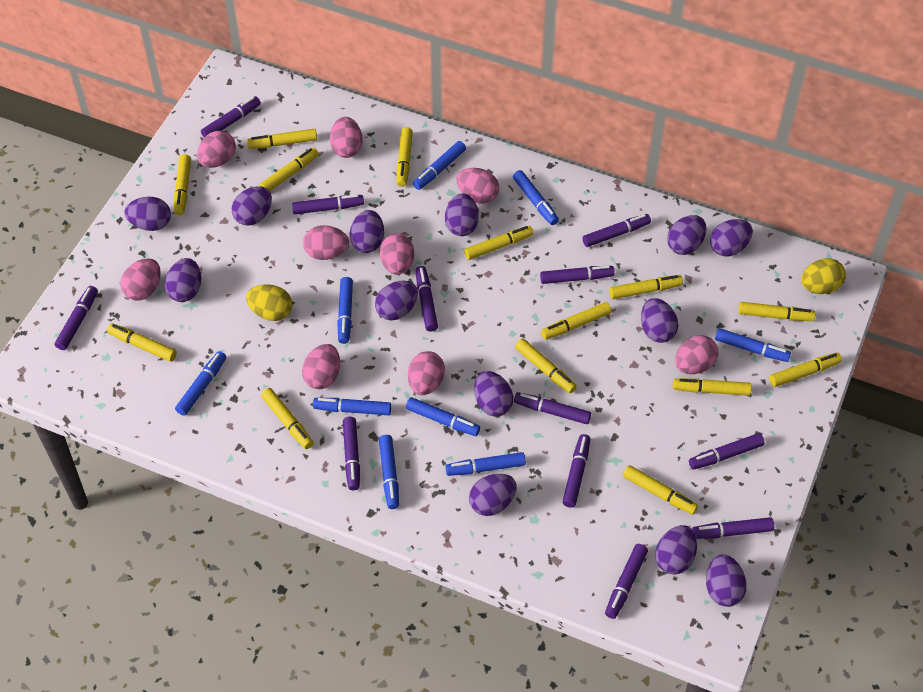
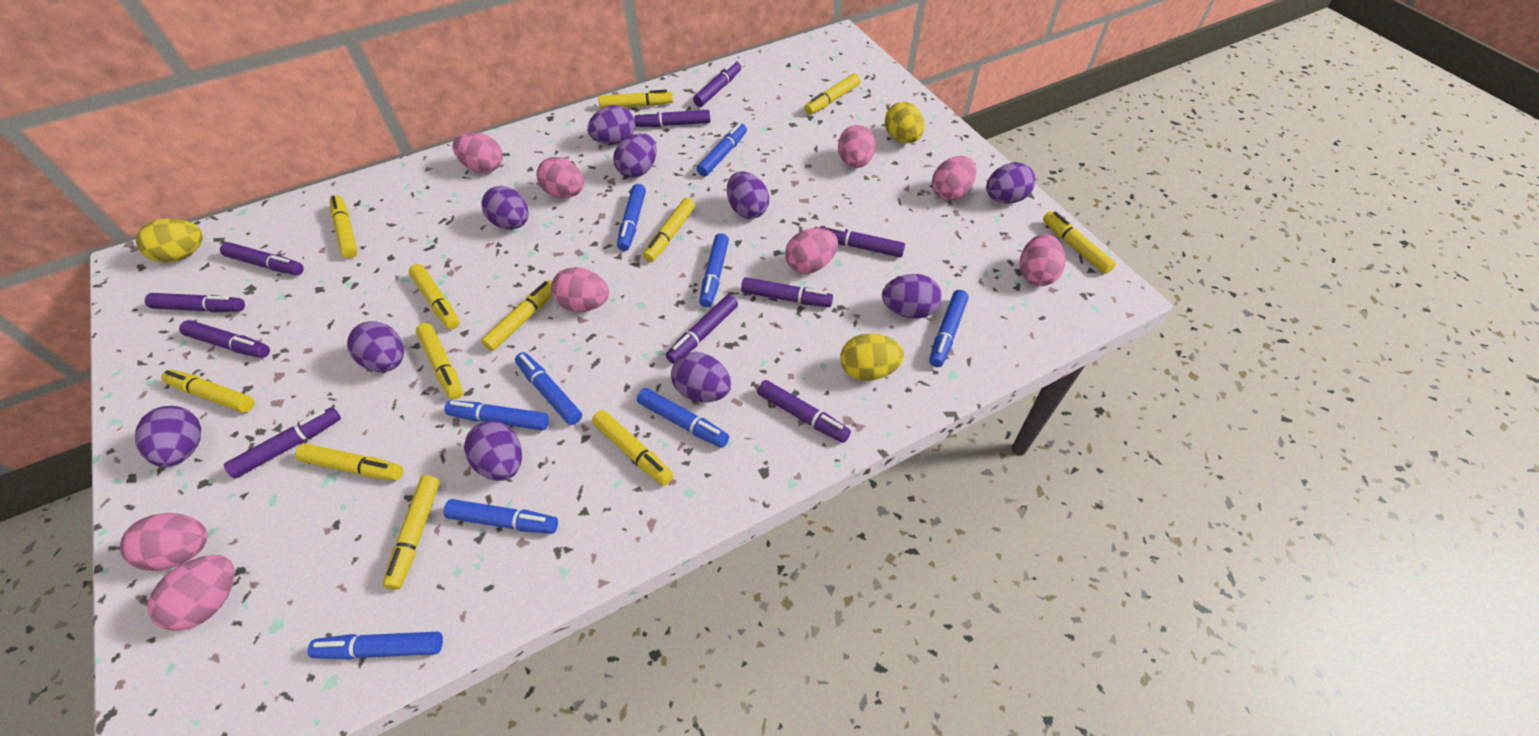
purple egg: [124,197,171,231] [165,258,201,302] [232,186,272,226] [349,210,384,253] [375,281,418,320] [445,193,479,236] [469,474,517,516] [474,371,513,417] [641,298,678,343] [655,525,697,575] [667,215,706,255] [706,554,747,607] [710,219,753,257] = 13 -> [135,406,201,467] [347,322,404,372] [464,421,522,481] [482,186,528,230] [587,105,635,145] [613,133,657,178] [671,352,731,402] [727,172,769,219] [882,274,942,319] [986,162,1035,204] = 10
purple marker: [55,286,98,350] [201,96,261,138] [292,194,364,214] [343,417,360,490] [416,266,438,332] [514,392,591,424] [540,265,615,284] [562,434,590,508] [583,214,651,247] [605,544,648,619] [689,433,764,469] [692,517,774,539] = 12 -> [145,293,245,312] [179,320,270,358] [220,242,304,275] [224,407,341,478] [634,110,711,127] [666,295,738,364] [693,61,741,107] [741,277,833,307] [757,380,851,443] [820,225,905,257] = 10
yellow egg: [246,284,292,321] [801,258,846,294] = 2 -> [136,219,203,263] [840,333,904,381] [885,102,925,143] = 3
yellow marker: [107,323,177,362] [174,154,191,215] [247,129,317,149] [259,147,319,191] [261,388,314,449] [397,127,413,187] [464,226,534,260] [515,338,577,393] [541,302,611,340] [609,275,683,299] [623,465,698,515] [673,378,752,396] [739,302,815,321] [769,353,842,387] = 14 -> [161,370,254,413] [295,444,403,481] [330,195,357,258] [383,475,440,590] [409,264,460,329] [416,323,463,400] [481,280,552,351] [592,410,674,486] [598,89,673,109] [643,198,695,262] [805,73,861,114] [1043,211,1116,274] = 12

